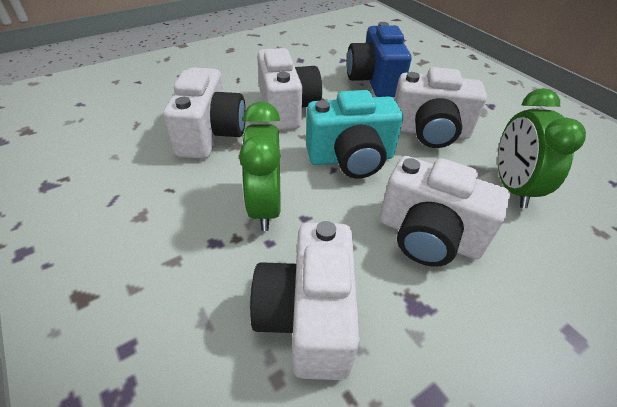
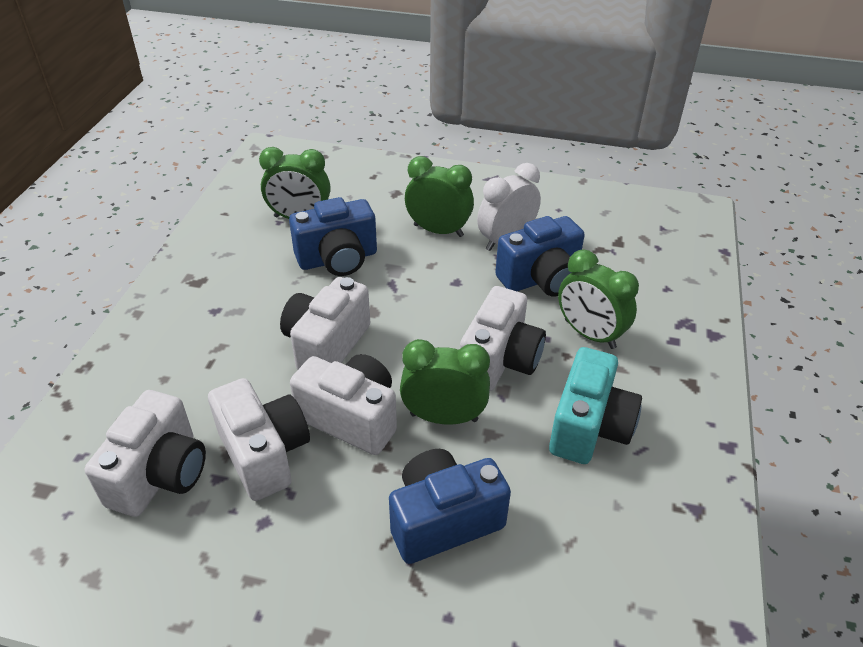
blue camera: [347,22,411,97] = 1 -> [289,197,377,276] [389,449,511,564] [495,216,585,296] = 3
green clock: [239,101,280,231] [498,88,586,208] = 2 -> [259,147,330,219] [400,339,490,425] [405,156,474,237] [558,249,639,349] = 4
white clock: none = 0 -> [477,163,541,251] = 1

